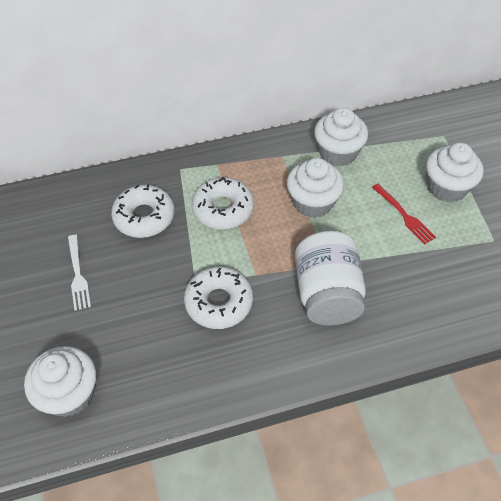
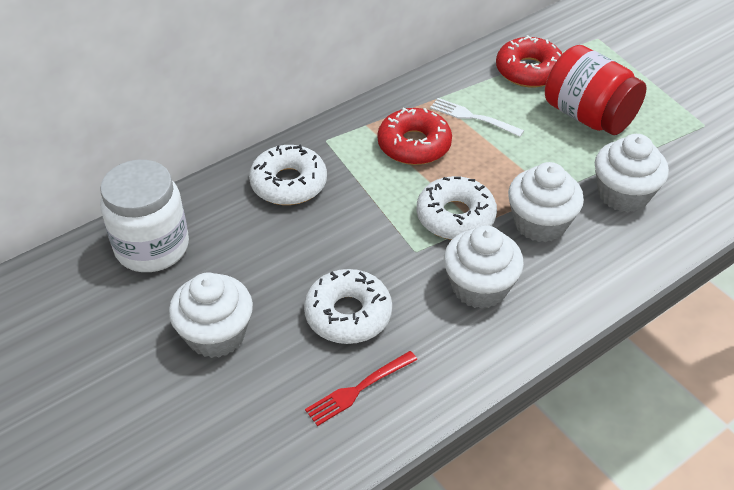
red donut: none = 0 -> [377,108,452,165] [496,35,563,88] = 2
red jar: none = 0 -> [545,45,647,135] = 1

